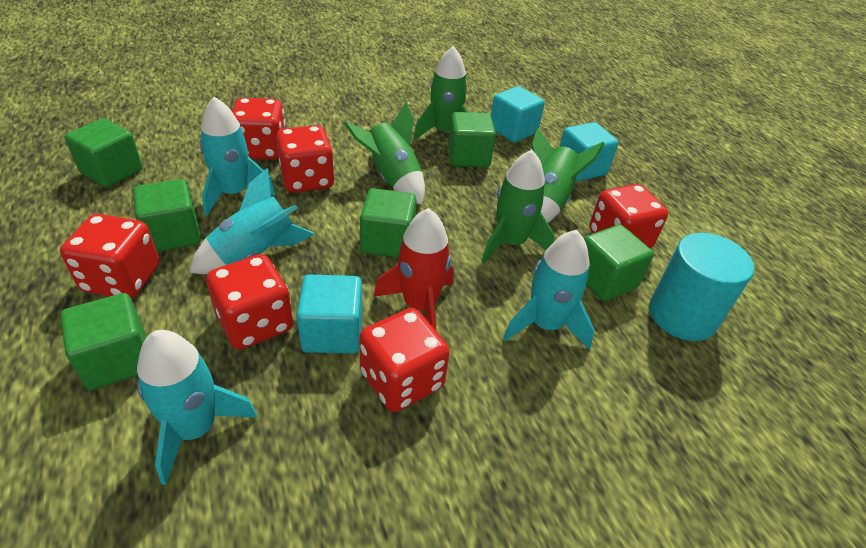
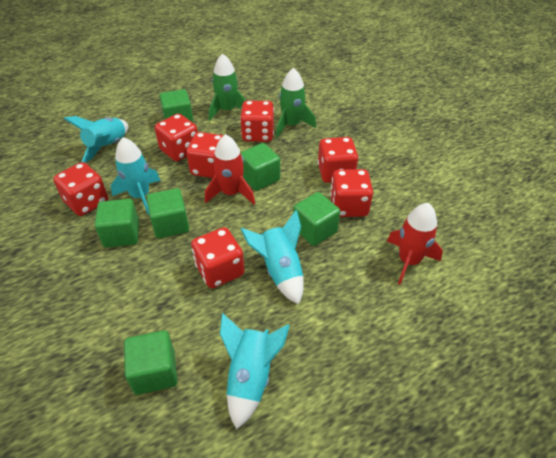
green rocket: [344,102,425,205] [414,46,467,139] [482,150,555,263] [531,127,605,223] = 4 -> [209,54,246,120] [276,68,316,137] = 2
red dice: [60,214,159,299] [206,254,293,350] [232,98,285,159] [276,125,335,193] [359,308,450,412] [589,184,668,249] = 6 -> [53,162,108,216] [155,114,198,161] [186,132,224,178] [191,227,245,288] [240,101,274,142] [318,137,358,183] [330,169,373,217] = 7
red rocket: [373,208,454,330] = 1 -> [205,134,255,205] [387,203,443,285] = 2
turquoise cube: [296,275,363,354] [491,86,545,143] [559,122,619,181] = 3 -> none = 0
turquoise cylinder: [649,233,754,341] = 1 -> none = 0

